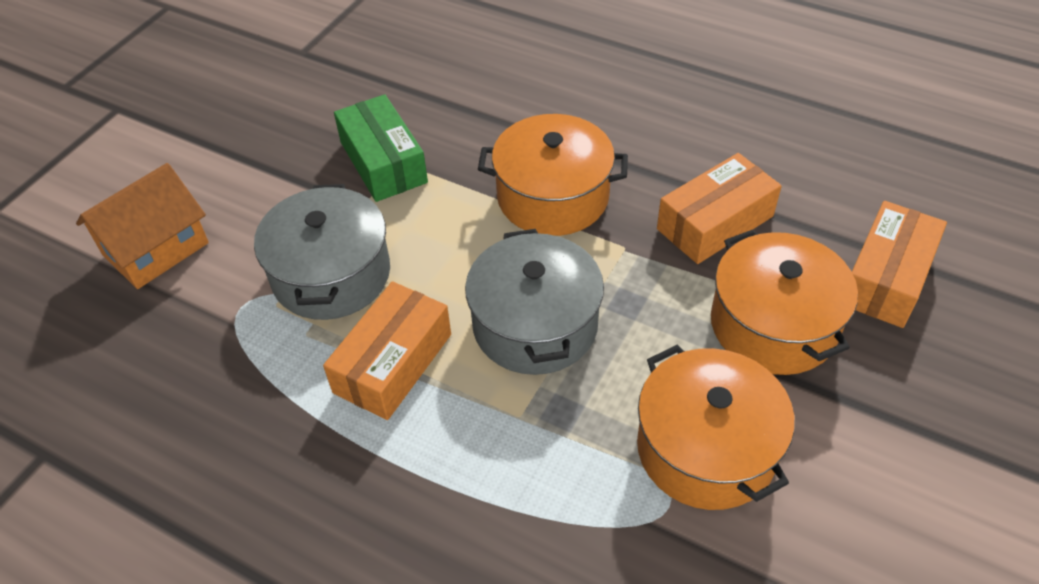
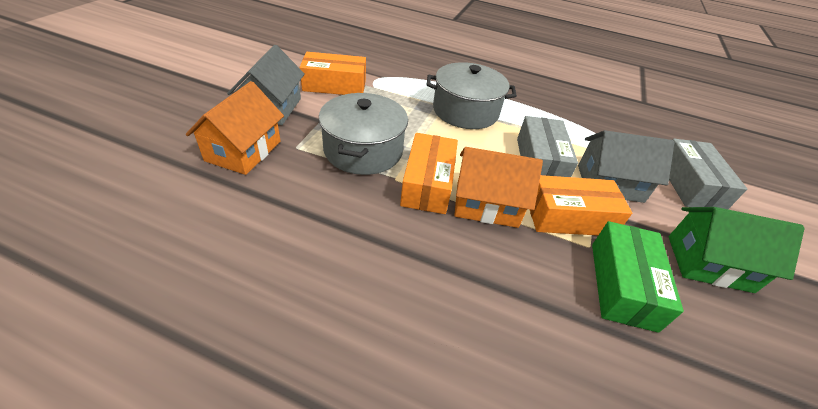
green house: none = 0 -> [668,207,805,293] = 1
grey box: none = 0 -> [517,116,578,177] [669,139,747,209] = 2
grey house: none = 0 -> [227,45,305,125] [578,130,675,203] = 2
orange house: [76,163,209,289] = 1 -> [186,81,284,175] [454,147,543,228] = 2
orange pot: [478,114,628,236] [637,345,795,510] [711,230,858,375] = 3 -> none = 0

